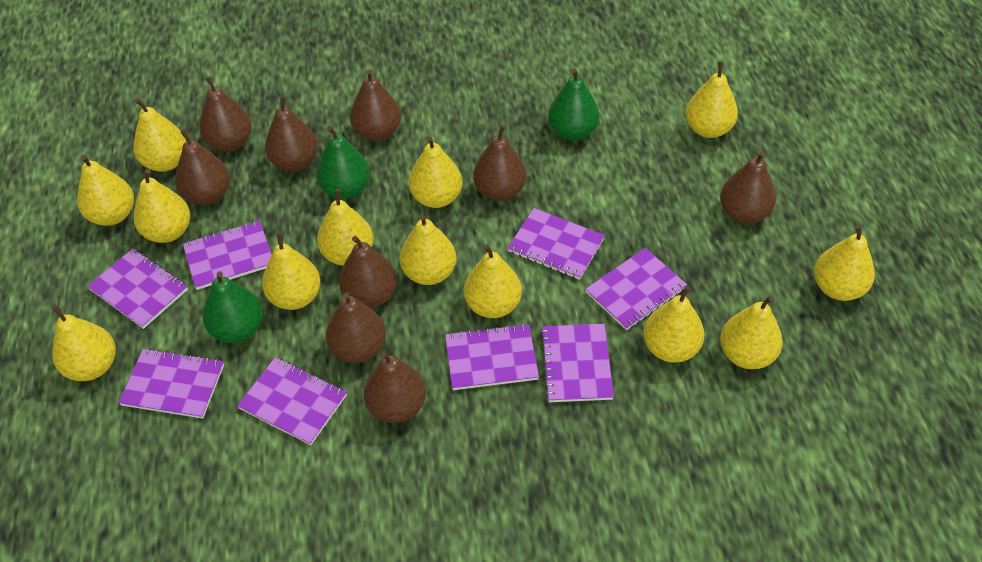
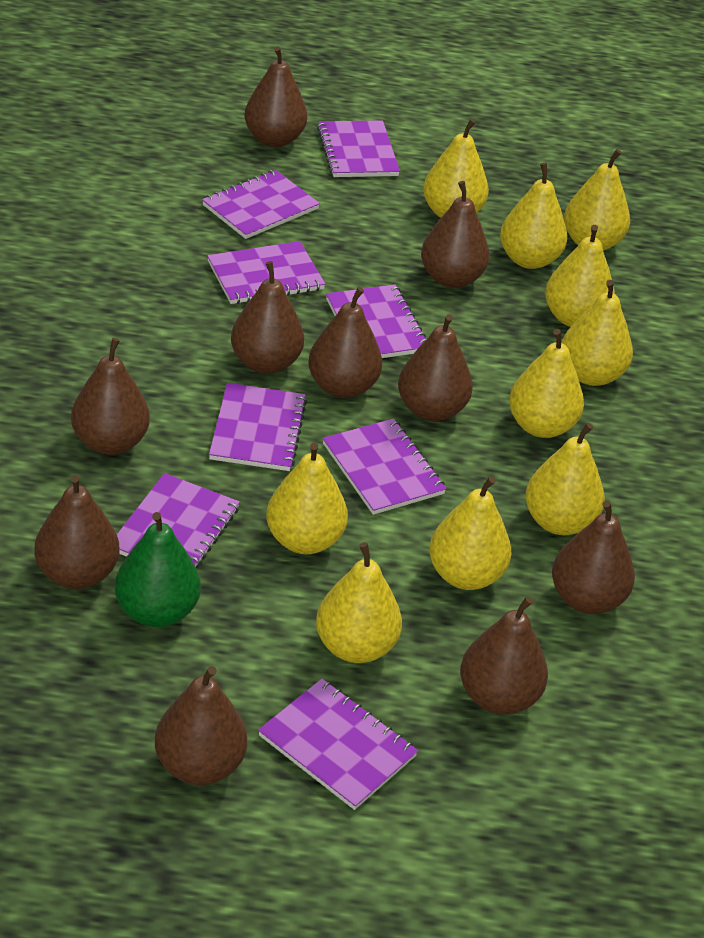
brown pear: [175,129,230,205] [199,76,252,152] [265,95,318,171] [326,293,386,363] [339,236,397,308] [350,69,401,141] [364,352,426,423] [473,125,527,201] [720,152,776,224] = 9 -> [35,475,120,589] [71,338,150,455] [155,666,247,785] [231,261,304,374] [244,46,307,147] [308,287,382,398] [398,314,473,421] [421,181,490,288] [460,596,548,715] [552,501,635,614] = 10
green pear: [203,271,263,343] [316,126,370,199] [548,68,599,141] = 3 -> [115,512,201,627] = 1
yellow pear: [52,305,116,381] [77,155,134,226] [133,99,186,172] [134,169,190,243] [262,232,321,310] [317,189,374,266] [400,214,456,285] [409,136,462,208] [464,244,522,318] [643,286,704,363] [686,61,738,138] [720,296,783,369] [814,225,875,301] = 13 -> [266,443,348,554] [316,542,402,663] [423,119,489,218] [429,476,511,590] [500,163,567,269] [509,329,584,438] [525,423,605,535] [545,225,615,327] [562,280,633,386] [564,149,630,250] = 10

